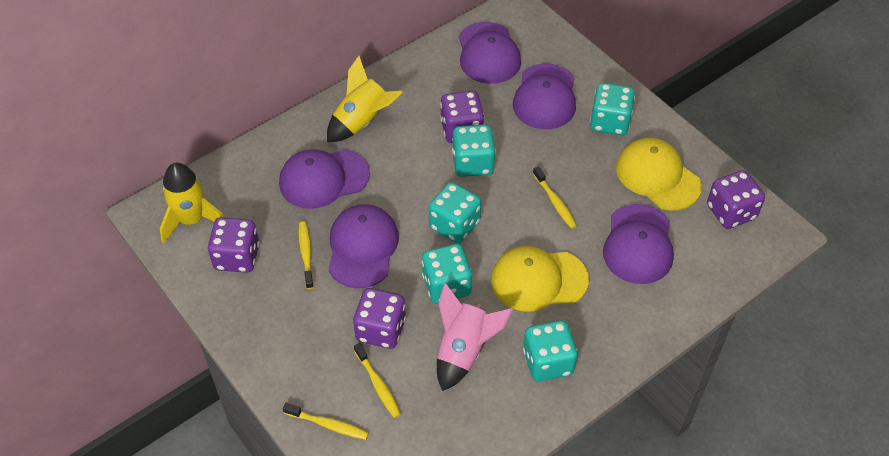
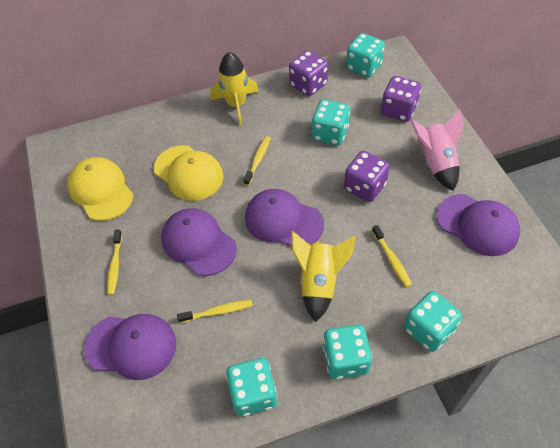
purple cap: [279,149,370,209] [328,204,399,288] [459,22,521,84] [513,63,576,129] [603,204,674,284] = 5 -> [84,314,176,380] [161,208,237,276] [245,189,324,246] [436,194,520,256] = 4
purple dice: [208,217,260,273] [353,288,406,349] [440,91,484,143] [707,170,765,229] = 4 -> [289,50,328,96] [344,151,390,202] [381,76,421,122] = 3

